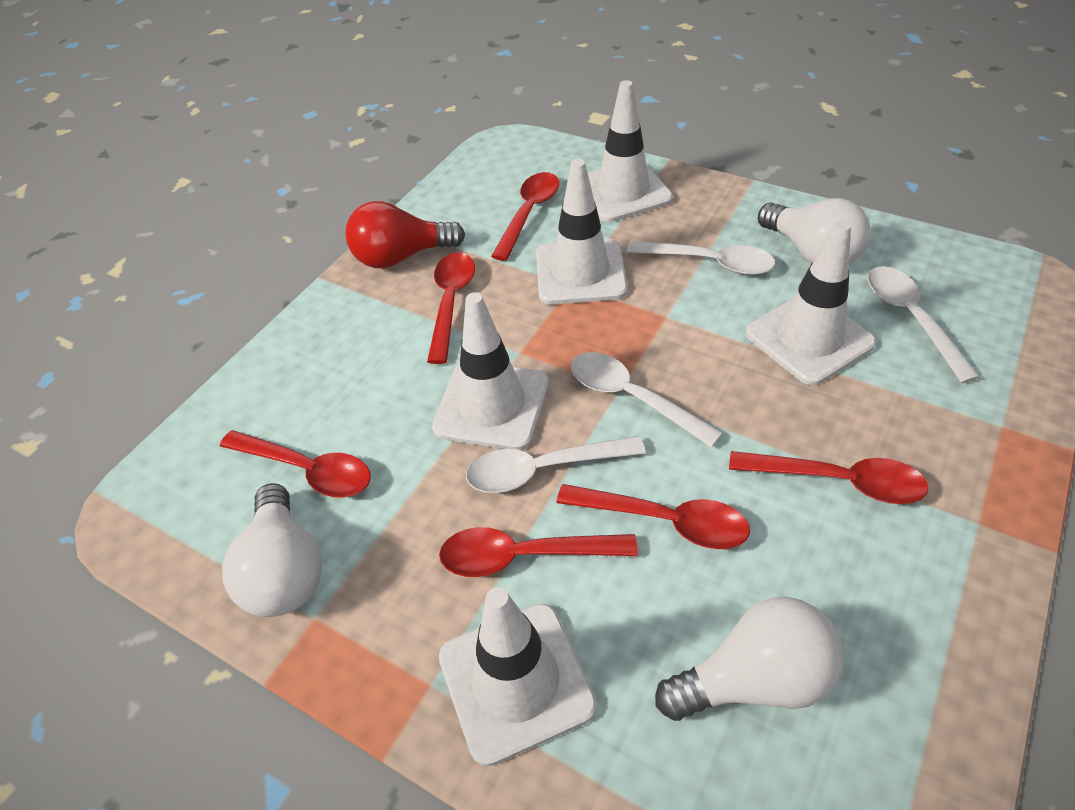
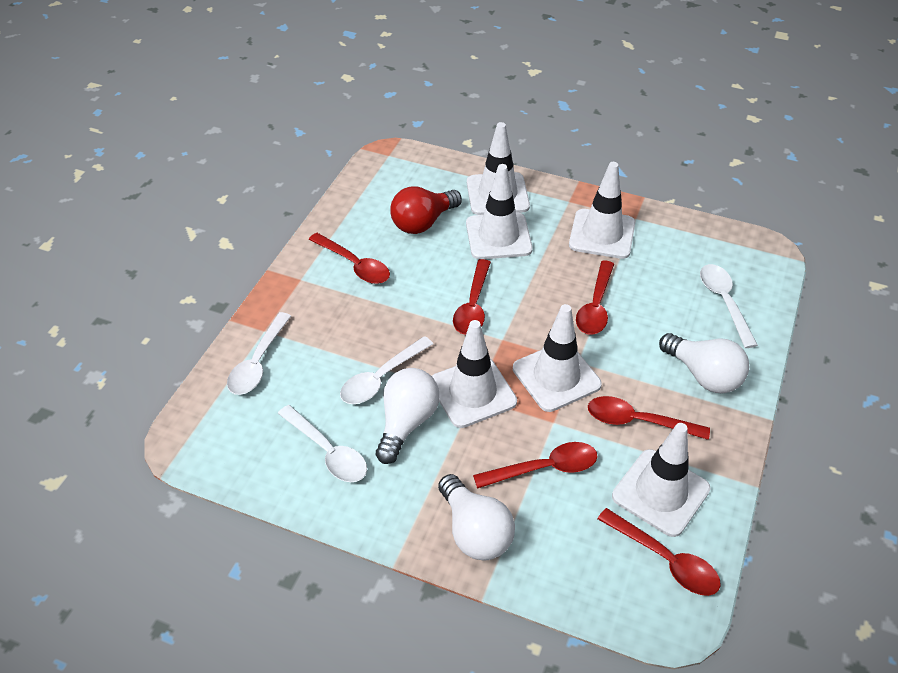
white traffic cone: [432,292,549,450] [439,587,597,766] [536,159,628,304] [588,80,673,222] [745,221,876,385] = 5 -> [432,320,517,428] [466,164,533,259] [467,122,530,215] [513,304,602,412] [569,162,635,259] [612,423,710,537] = 6

